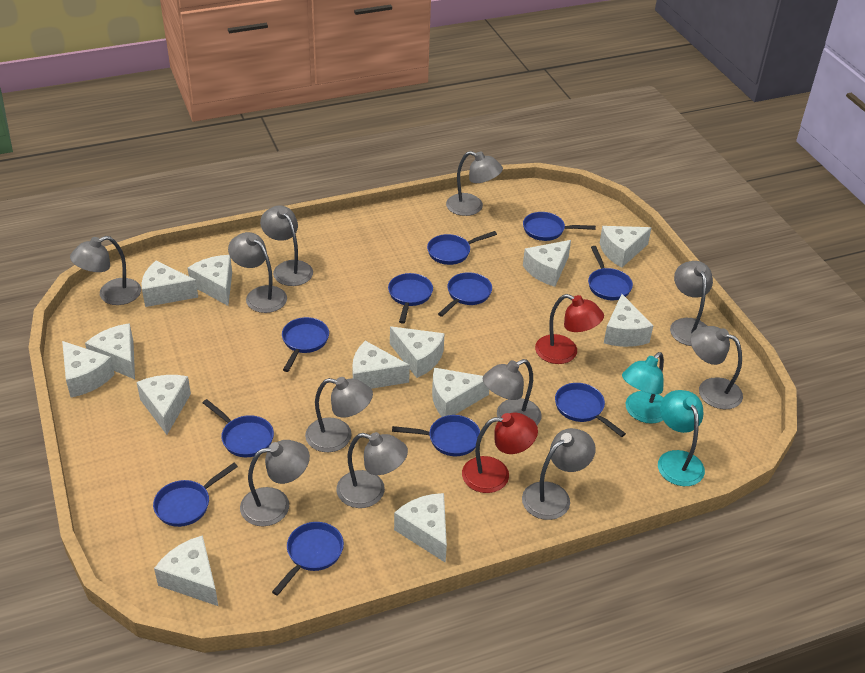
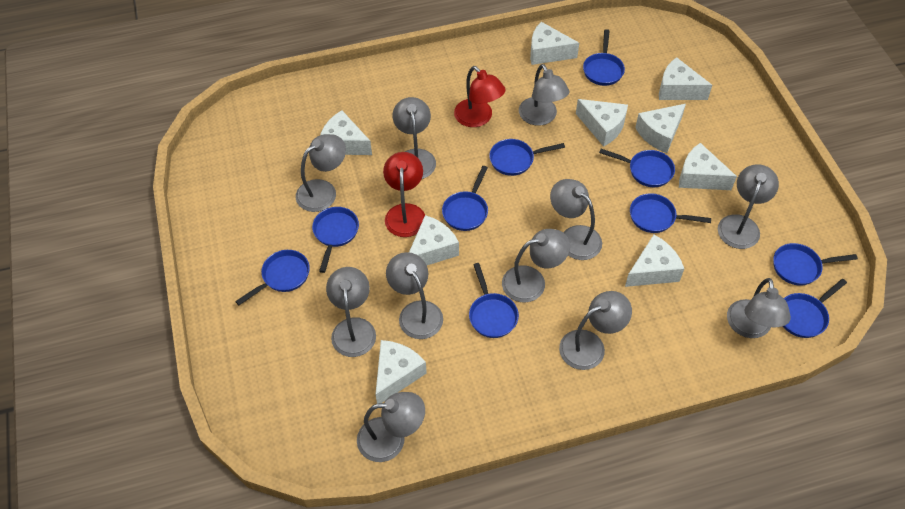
blue pan: [153,463,238,527] [203,399,274,457] [272,522,344,596] [282,317,329,372] [388,273,433,324] [392,415,480,456] [427,231,497,265] [438,272,492,317] [523,212,596,241] [555,383,626,437] [588,246,633,300] = 11 -> [235,250,310,305] [312,207,359,273] [442,166,488,231] [469,263,519,338] [489,139,565,176] [583,29,625,86] [599,149,675,187] [630,193,711,233] [773,243,858,286] [783,279,847,338] = 10
turquoise lamp: [622,352,664,424] [658,390,705,486] = 2 -> none = 0
white cheese: [62,341,115,398] [85,323,135,379] [136,375,191,435] [141,260,198,307] [154,535,218,606] [188,255,232,306] [352,341,410,389] [390,326,445,378] [394,493,447,563] [432,368,489,417] [523,240,571,287] [600,226,651,268] [604,294,653,347] = 13 -> [320,110,372,155] [375,340,427,404] [409,215,459,265] [530,22,579,65] [576,99,628,147] [625,235,684,287] [635,104,686,153] [659,57,712,100] [679,143,737,190] = 9

